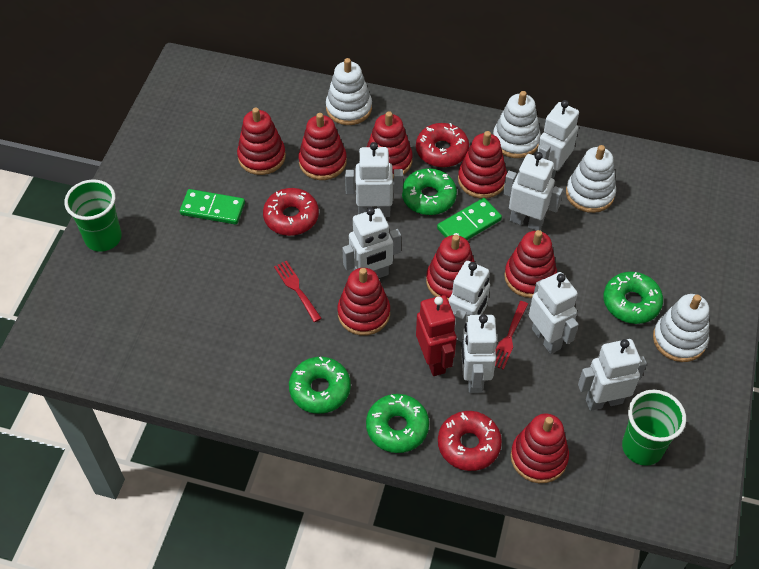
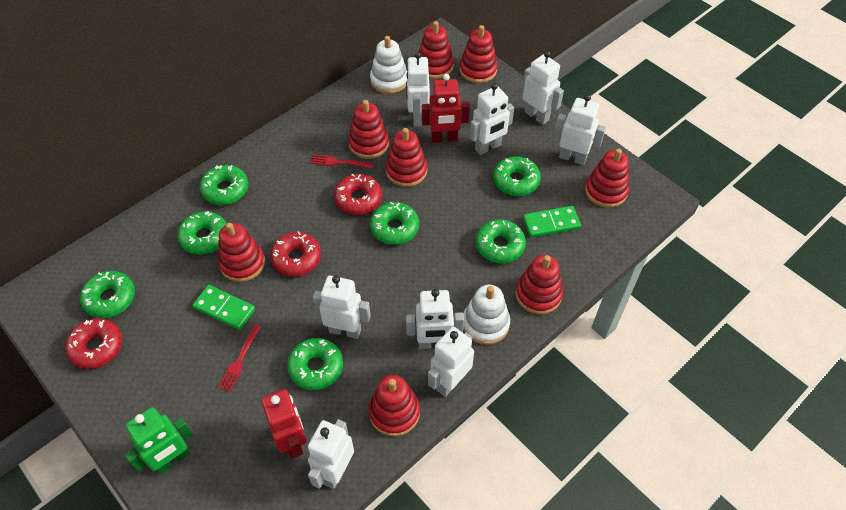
green cup: [64,179,122,252] [622,390,686,466] = 2 -> none = 0
green donut: [289,356,351,414] [366,394,429,453] [402,168,457,215] [603,272,663,324] = 4 -> [80,271,135,318] [178,211,227,255] [200,165,248,205] [287,338,343,390] [370,202,419,245] [476,219,526,263] [493,156,541,196] = 7
green robot: none = 0 -> [125,407,193,474] = 1
red robot: [416,295,457,376] = 1 -> [261,389,307,459] [422,74,470,143] = 2
white stacking toy: [326,58,372,125] [493,91,541,158] [566,145,616,213] [653,294,709,362] = 4 -> [370,36,408,94] [463,285,510,345] = 2

